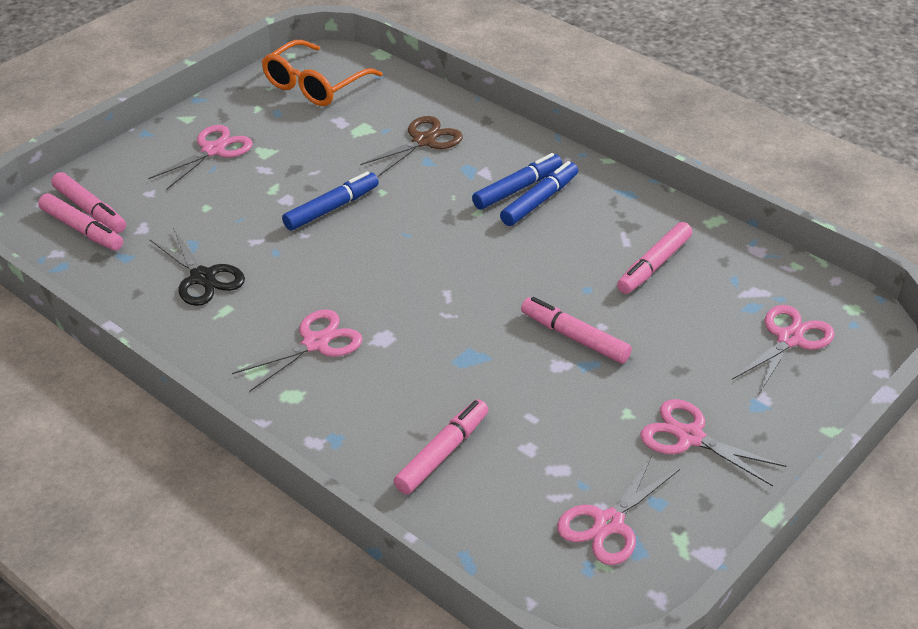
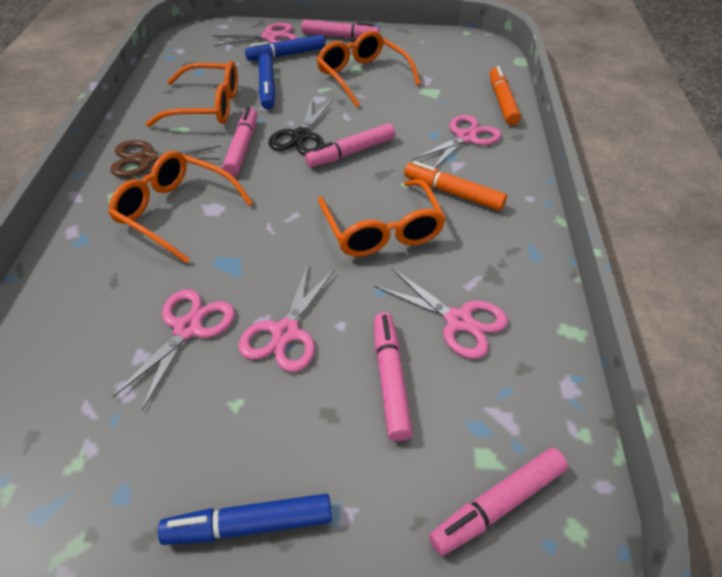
orange glasses: [262,40,383,106] = 1 -> [108,151,253,264] [146,61,238,127] [317,31,421,108] [318,179,446,257] = 4
orange marker: none = 0 -> [404,161,507,211] [490,66,521,126] = 2

